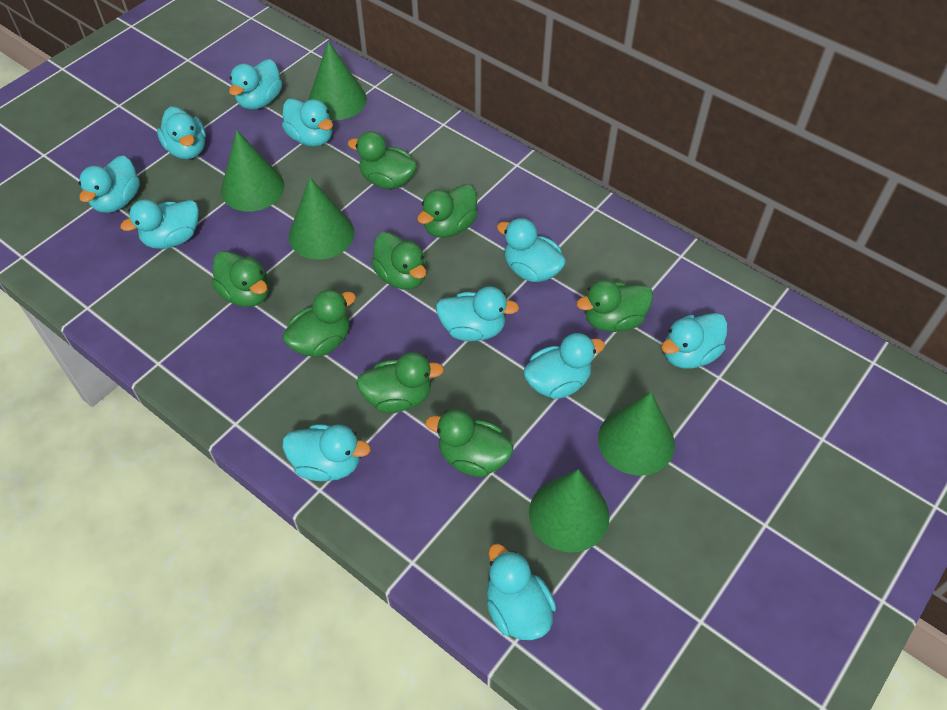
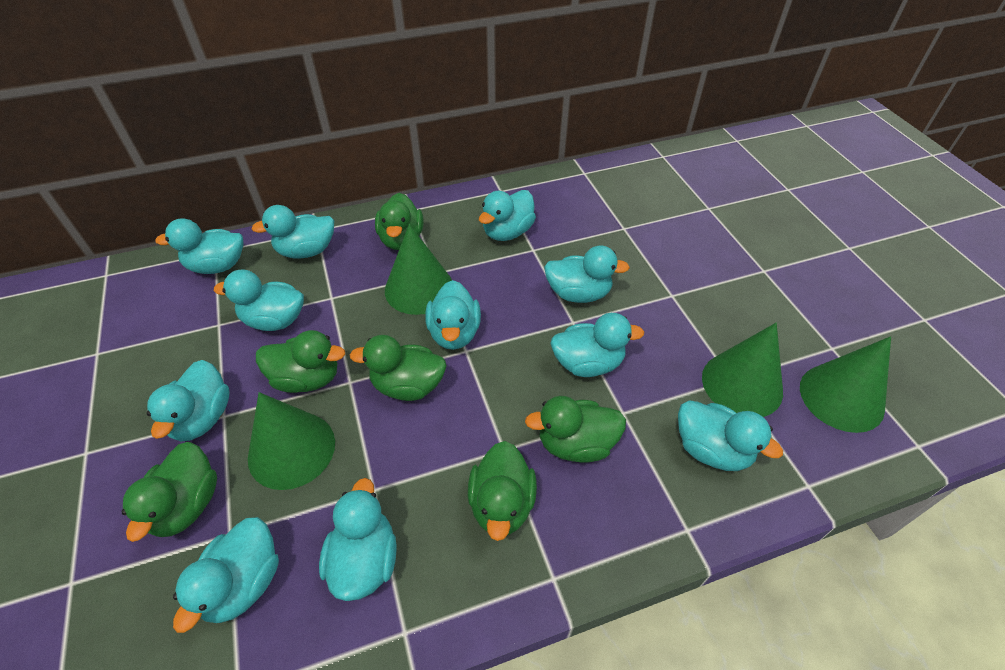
green cone: [221,130,284,212] [289,177,354,260] [308,41,367,120] [529,469,610,553] [598,392,675,476] = 5 -> [248,392,335,490] [385,224,452,315] [702,323,783,417] [800,336,891,433] = 4
green duck: [211,251,269,307] [282,289,356,357] [348,131,417,189] [356,352,444,413] [371,232,426,290] [417,184,478,238] [425,410,513,477] [577,280,653,332] = 8 -> [122,442,217,542] [256,330,345,393] [350,335,446,401] [375,193,423,250] [468,441,537,541] [525,396,626,463] = 6

